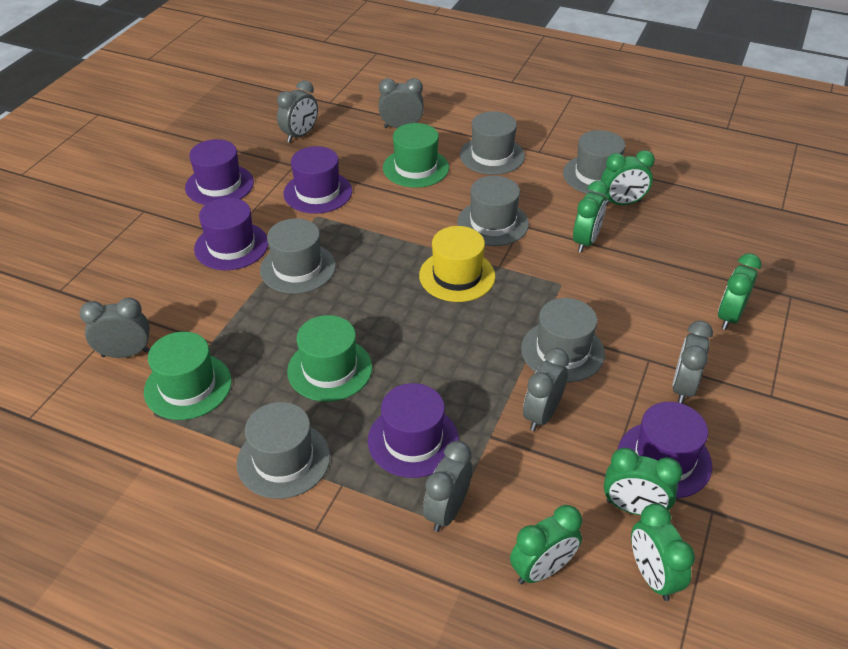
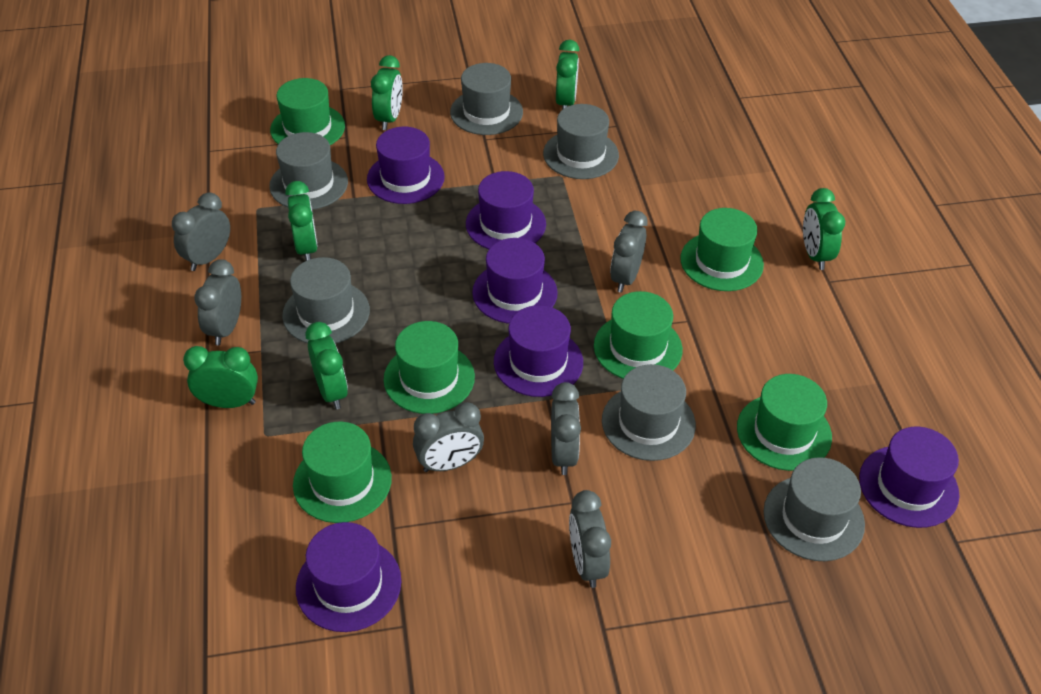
green hat: [144,332,232,420] [287,315,372,402] [383,123,449,188] = 3 -> [270,78,345,145] [293,422,392,523] [384,321,475,414] [594,291,683,379] [680,208,764,291] [737,374,832,471] = 6
purple hat: [185,139,254,205] [194,197,268,270] [284,146,352,214] [368,383,459,478] [618,402,712,499] = 5 -> [296,522,401,632] [367,127,445,204] [466,171,546,249] [472,238,558,324] [494,305,583,397] [859,427,959,528] = 6
yellow hat: [419,226,495,302] = 1 -> none = 0

